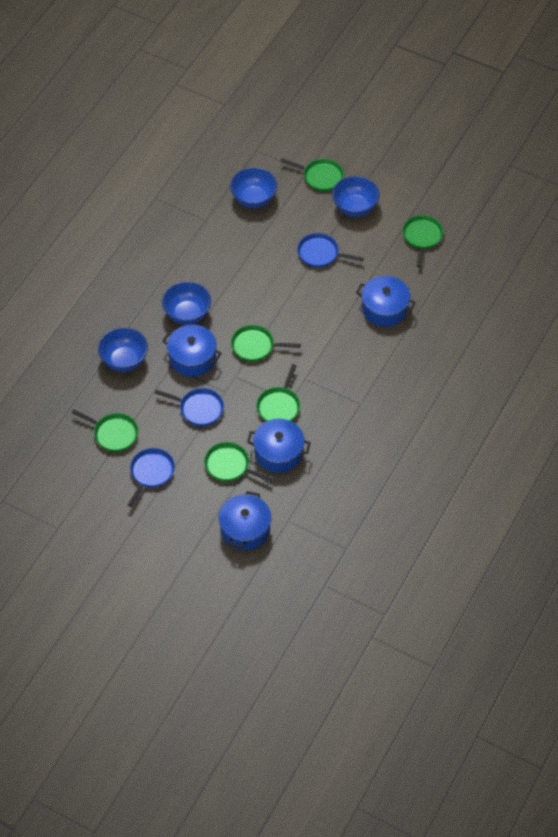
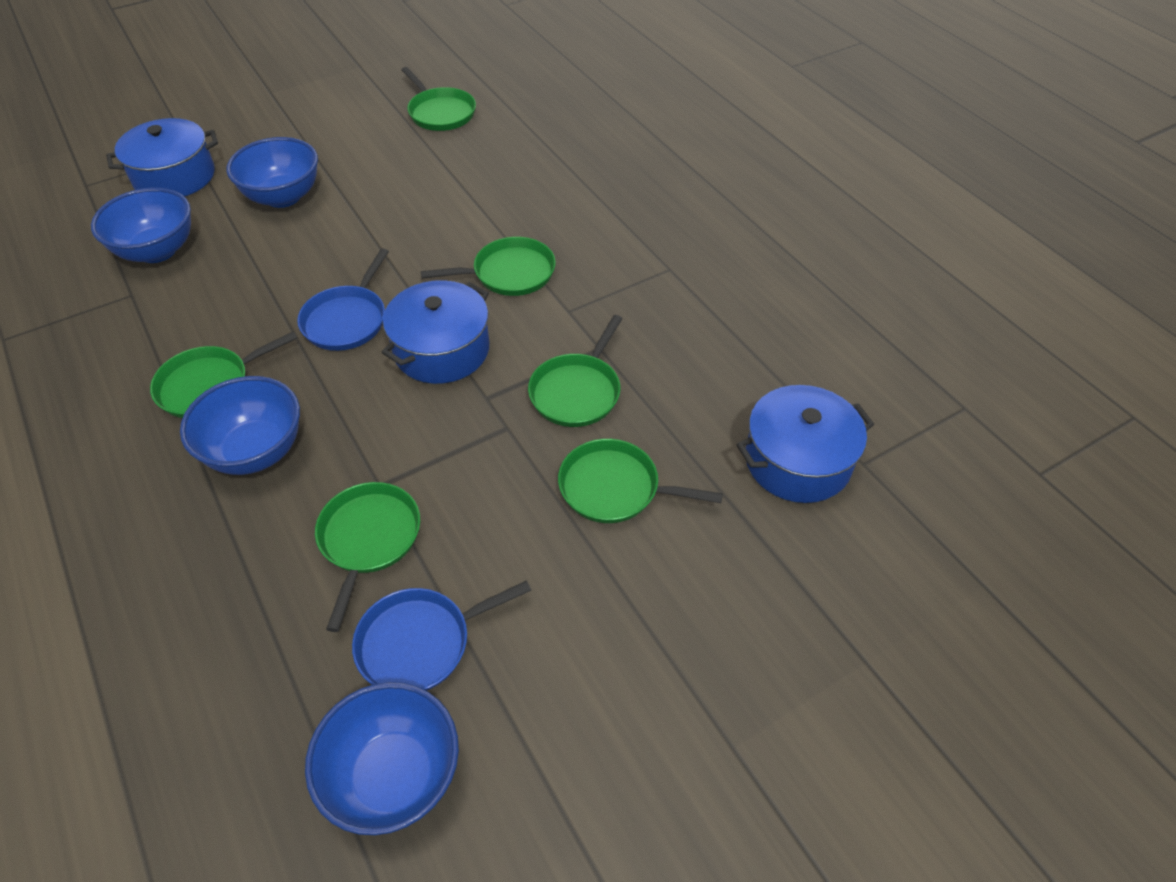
blue pan: [128,448,175,507] [155,388,224,426] [297,233,364,267] = 3 -> [297,248,389,351] [352,580,531,691] = 2
blue pot: [162,325,222,376] [219,491,271,550] [247,419,311,473] [356,276,416,326] = 4 -> [106,118,218,197] [381,280,490,384] [736,385,874,503] = 3

